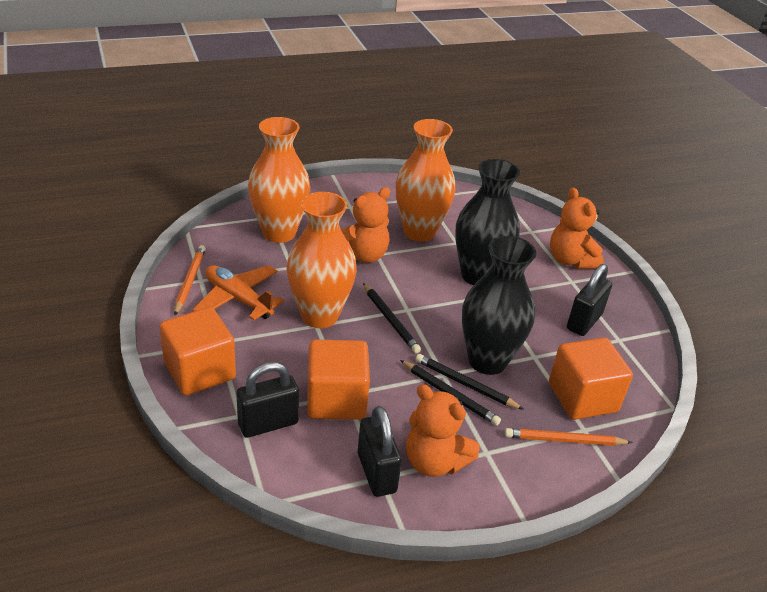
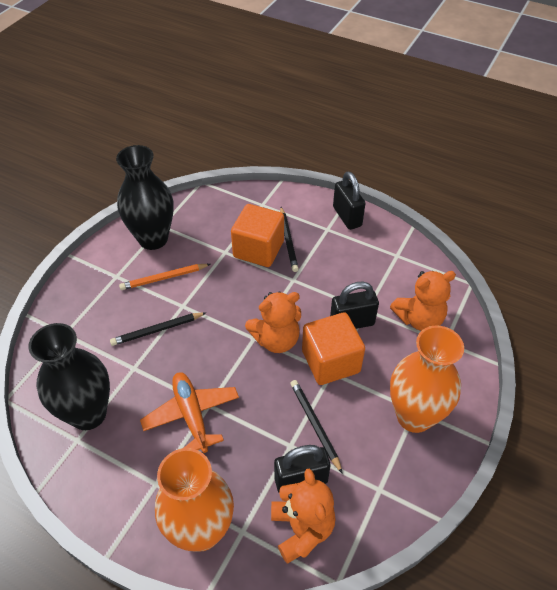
orange cube: [159,307,236,396] [307,339,370,420] [549,337,633,420] = 3 -> [231,204,284,267] [302,312,365,385] = 2
orange pencil: [174,245,206,315] [504,428,633,446] = 2 -> [119,264,210,290] = 1
orange vase: [248,117,310,243] [286,192,357,328] [395,119,456,242] = 3 -> [155,448,234,552] [390,325,464,433] = 2

